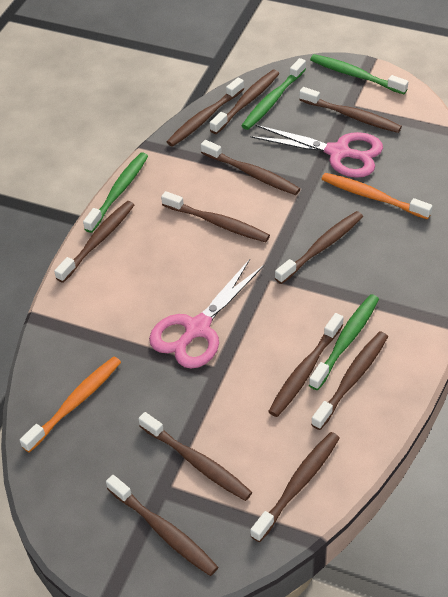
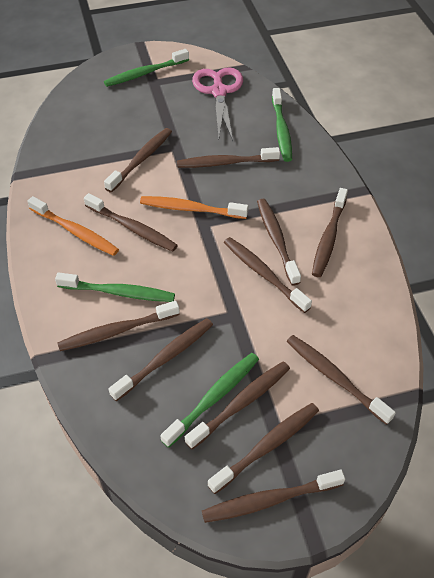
pink scissors: [149,259,264,369] [250,125,383,178] = 2 -> [192,67,243,141] = 1

